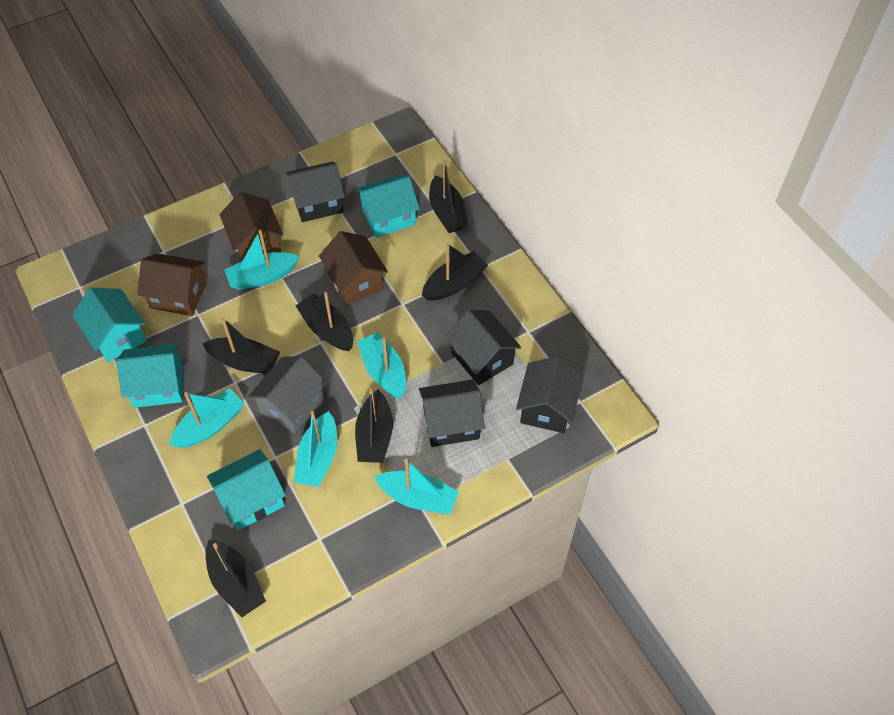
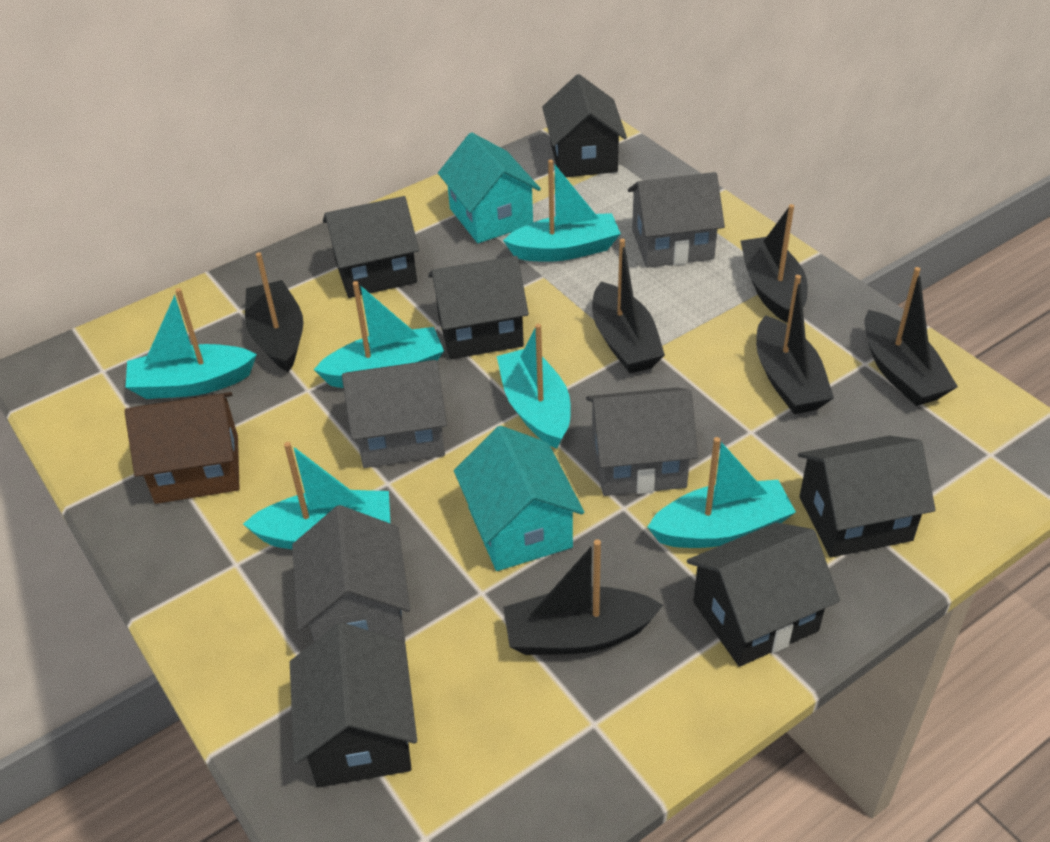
black house: [286,162,345,222] [419,379,485,447] [445,310,521,385] [516,356,583,433] = 4 -> [290,622,417,787] [323,196,419,298] [428,256,529,359] [542,74,627,177] [687,522,840,667] [798,436,936,557] = 6
brown house: [137,253,207,316] [220,192,283,262] [319,231,388,305] = 3 -> [125,392,240,504] = 1
grey house: [248,356,327,434] = 1 -> [292,505,410,642] [342,360,447,468] [586,387,698,496] [628,172,725,268] = 4
turquoise boat: [169,388,244,448] [224,230,300,290] [294,411,337,487] [357,332,406,399] [375,459,459,514] = 5 -> [126,288,257,399] [243,442,390,549] [314,281,444,388] [497,324,571,449] [503,159,621,262] [647,437,796,548] = 6
turquoise house: [72,288,147,362] [116,344,183,408] [207,449,286,531] [356,174,420,238] = 4 -> [438,132,541,243] [454,426,584,571] = 2

